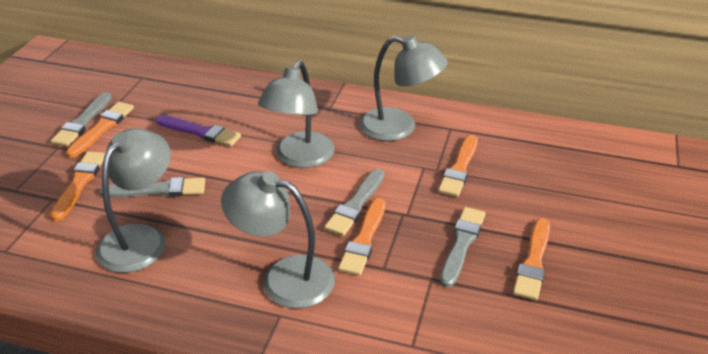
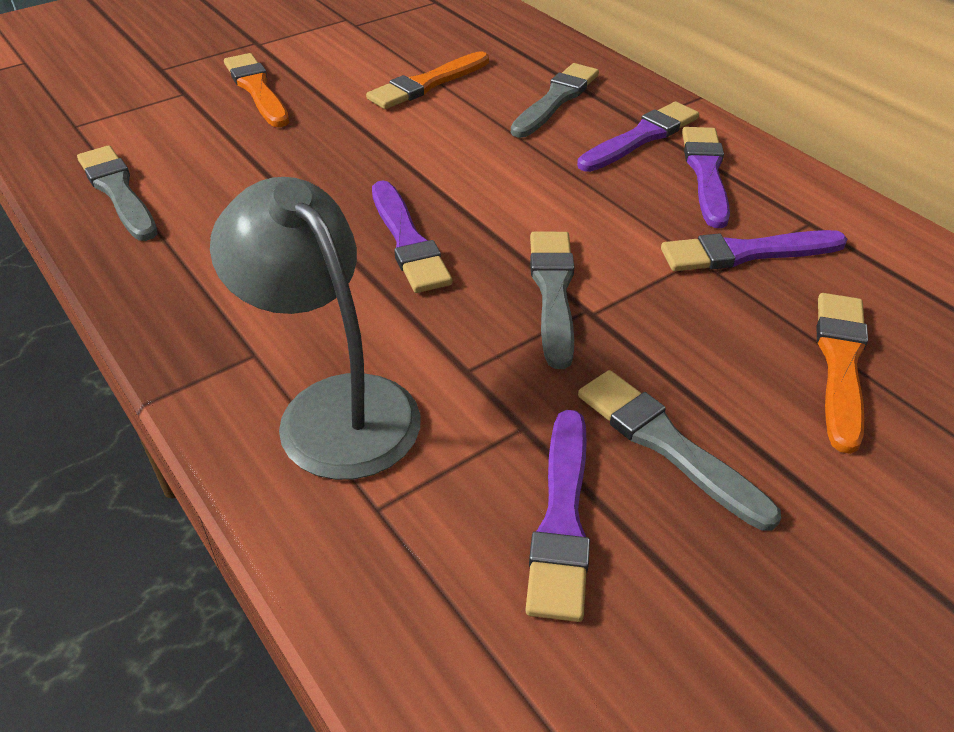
grey lamp: [96,128,171,273] [221,171,335,309] [258,61,335,168] [359,35,448,141] = 4 -> [210,177,421,480] = 1
orange brush: [50,151,105,221] [66,102,134,158] [338,198,385,276] [438,135,478,197] [513,218,550,300] = 5 -> [224,53,289,127] [366,51,489,109] [817,293,868,454] = 3
purple brush: [156,115,241,146] = 1 -> [372,180,452,293] [525,410,590,622] [577,101,699,172] [661,230,847,271] [682,127,730,228] = 5

